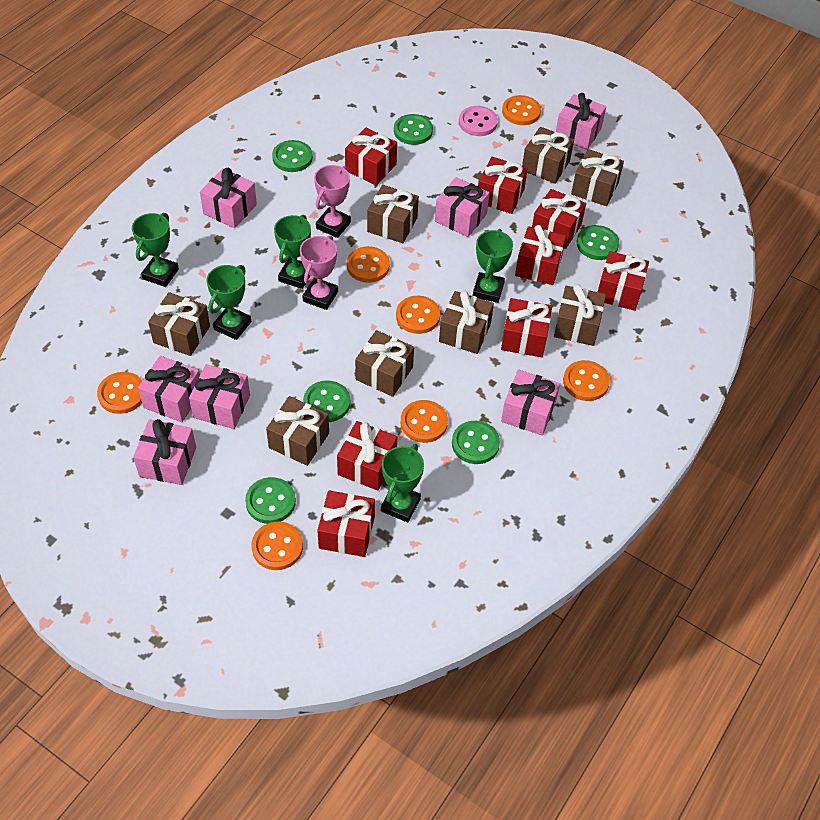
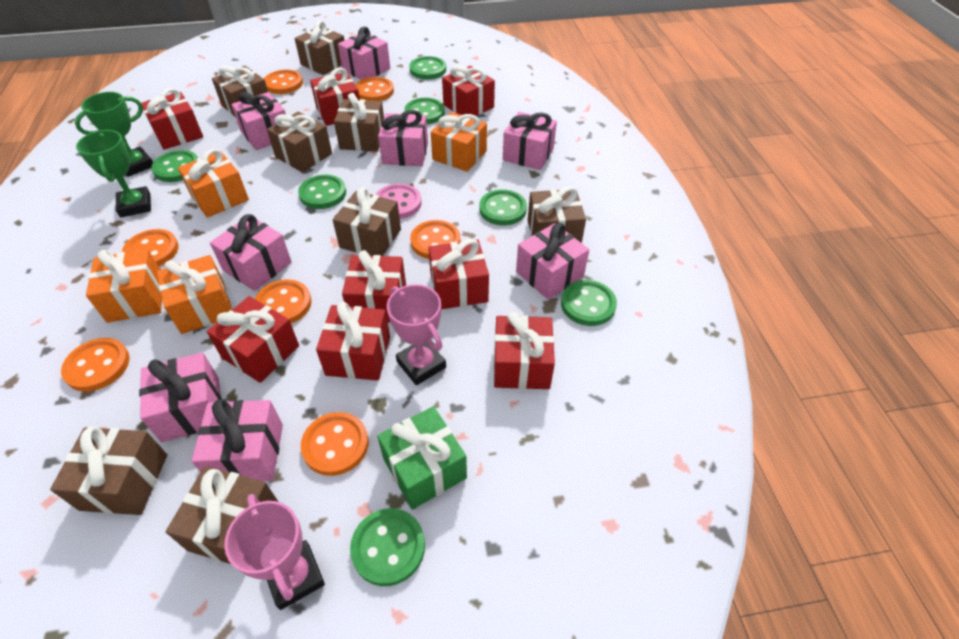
green button: [245,477,296,524] [272,140,313,172] [303,380,350,422] [394,114,433,145] [452,421,500,464] [576,225,619,260] = 6 -> [151,150,198,182] [298,175,346,209] [350,508,425,586] [405,97,445,124] [409,56,446,80] [479,189,527,226] [561,280,617,326] = 7
green gift: none = 0 -> [377,406,467,510] = 1
green trophy: [132,213,179,287] [207,265,251,340] [274,215,311,289] [381,444,424,522] [473,229,513,303] = 5 -> [75,92,153,177] [76,130,151,218] = 2
orange gift: none = 0 -> [86,249,162,323] [157,255,232,334] [178,149,249,218] [431,112,487,172] = 4
pink gift: [133,419,196,485] [138,356,200,422] [189,364,250,429] [200,168,257,228] [435,177,490,237] [501,370,560,436] [556,93,606,150] = 7 -> [139,352,222,442] [191,399,283,481] [210,214,292,291] [231,92,286,150] [338,27,390,80] [378,110,428,166] [503,112,557,170] [516,223,589,300] = 8

